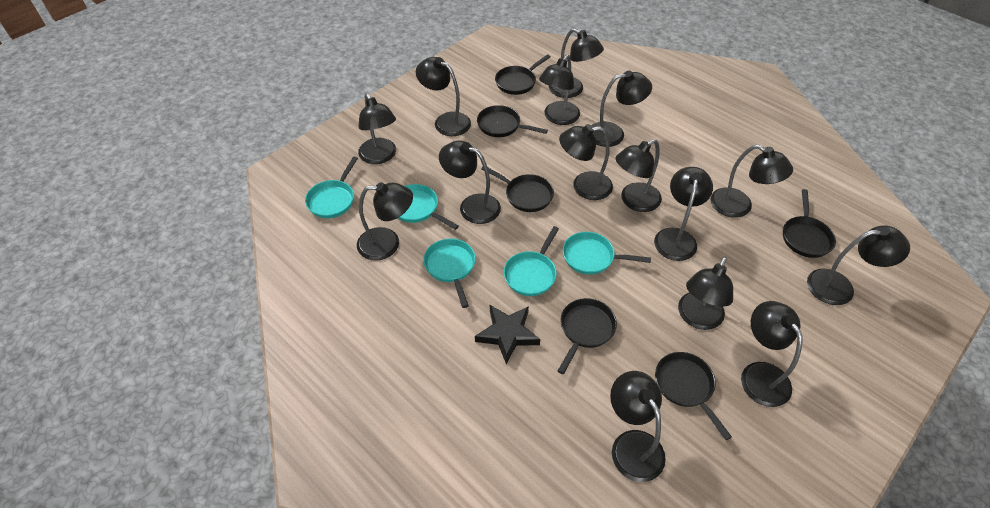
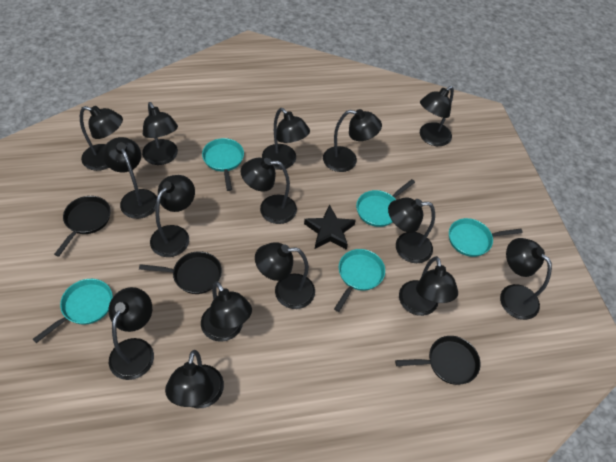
black pan: [477,105,548,137] [481,167,554,212] [495,54,550,95] [558,298,617,374] [655,352,732,440] [783,189,836,258] = 6 -> [54,196,111,257] [139,251,222,294] [395,336,480,385] = 3

